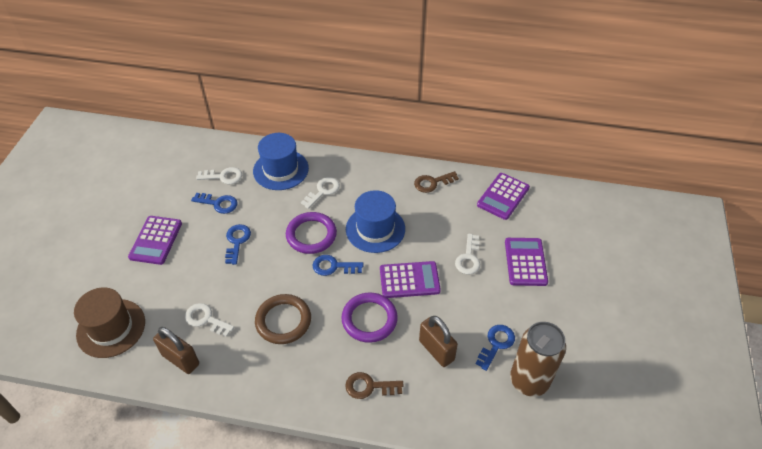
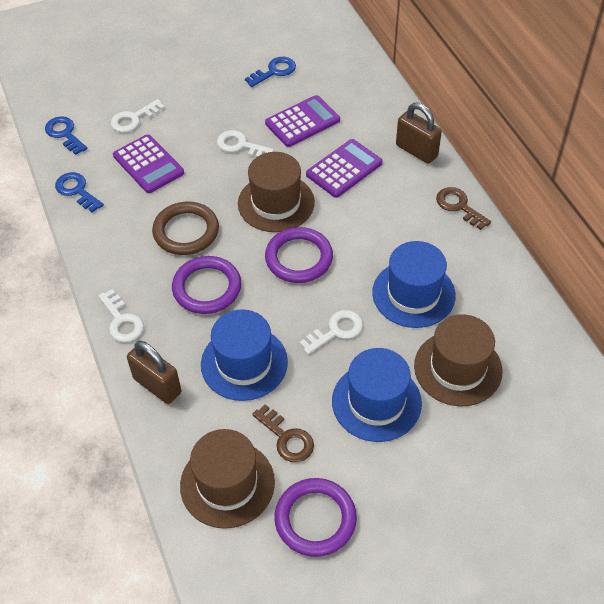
blue hat: [253,133,309,190] [346,190,405,253] = 2 -> [201,309,288,401] [332,348,422,442] [372,241,456,328] = 3
blue key: [191,193,238,214] [225,224,251,265] [313,255,363,276] [476,325,515,371] = 4 -> [45,116,88,155] [55,172,104,213] [245,57,296,87] = 3
brown can: [510,322,566,397] = 1 -> none = 0
brown hat: [74,287,145,358] = 1 -> [180,429,275,529] [238,152,315,232] [414,314,503,407] = 3
purple calculator: [128,216,182,265] [380,261,441,298] [477,173,530,220] [505,238,548,286] = 4 -> [113,134,184,193] [265,95,340,147] [306,139,383,198] = 3
purple ring: [286,212,337,254] [341,292,398,343] = 2 -> [172,256,241,314] [265,227,333,283] [274,478,357,557] = 3

